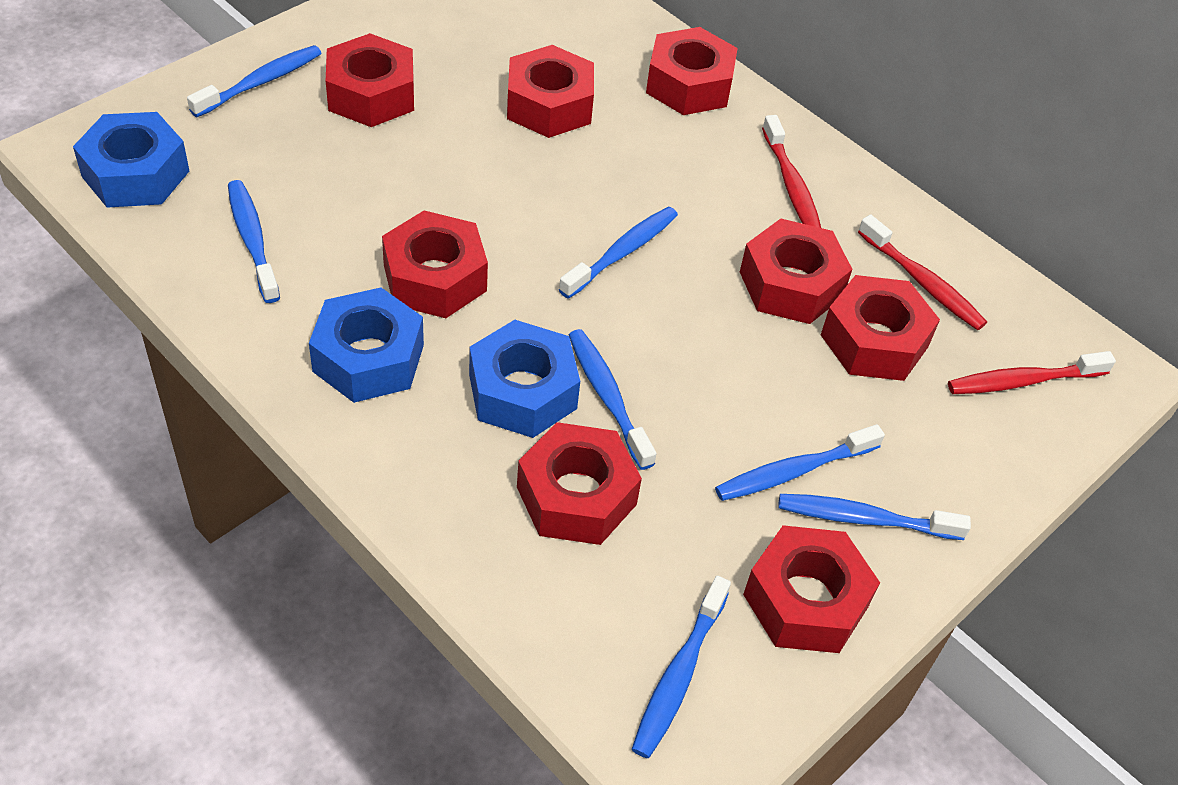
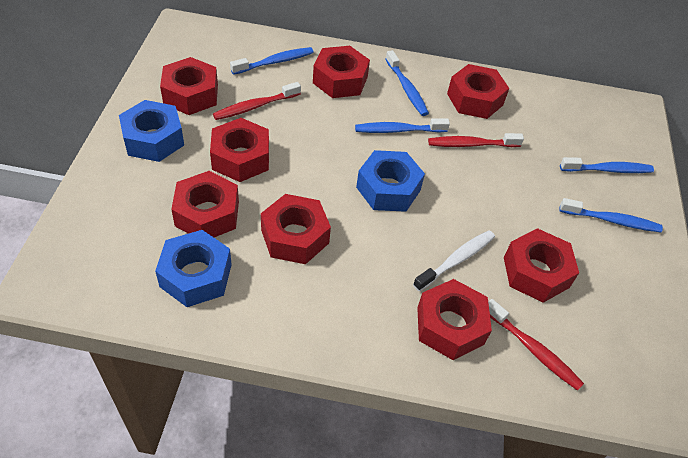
blue toothbrush: [187,45,321,117] [228,180,280,303] [559,207,678,299] [569,329,656,470] [632,576,731,758] [715,424,885,501] [778,494,971,540] = 7 -> [230,47,314,75] [355,119,450,133] [386,50,429,116] [559,198,663,232] [560,157,654,173] = 5
white toothbrush: none = 0 -> [413,230,495,291] = 1

